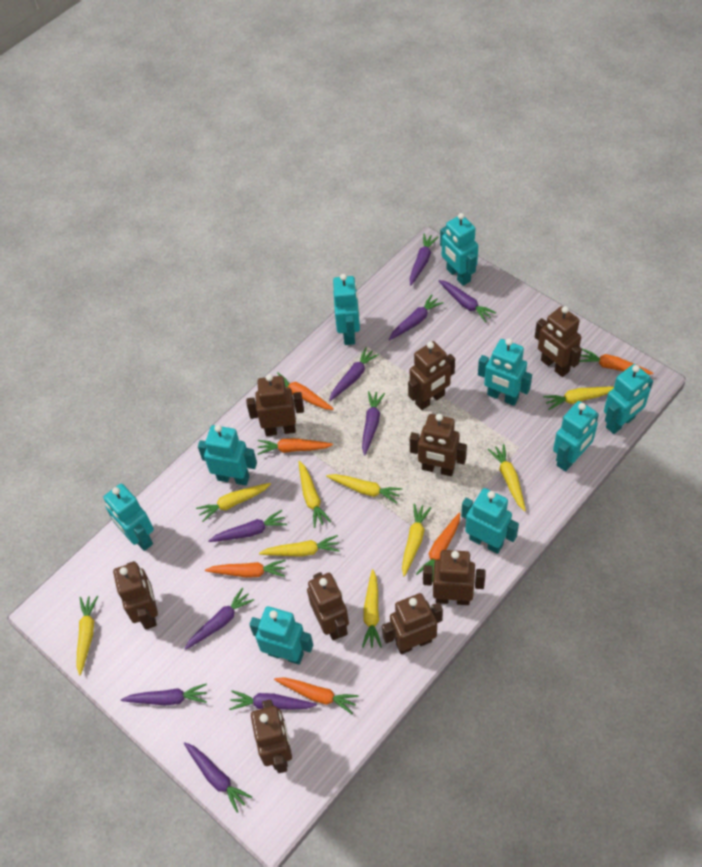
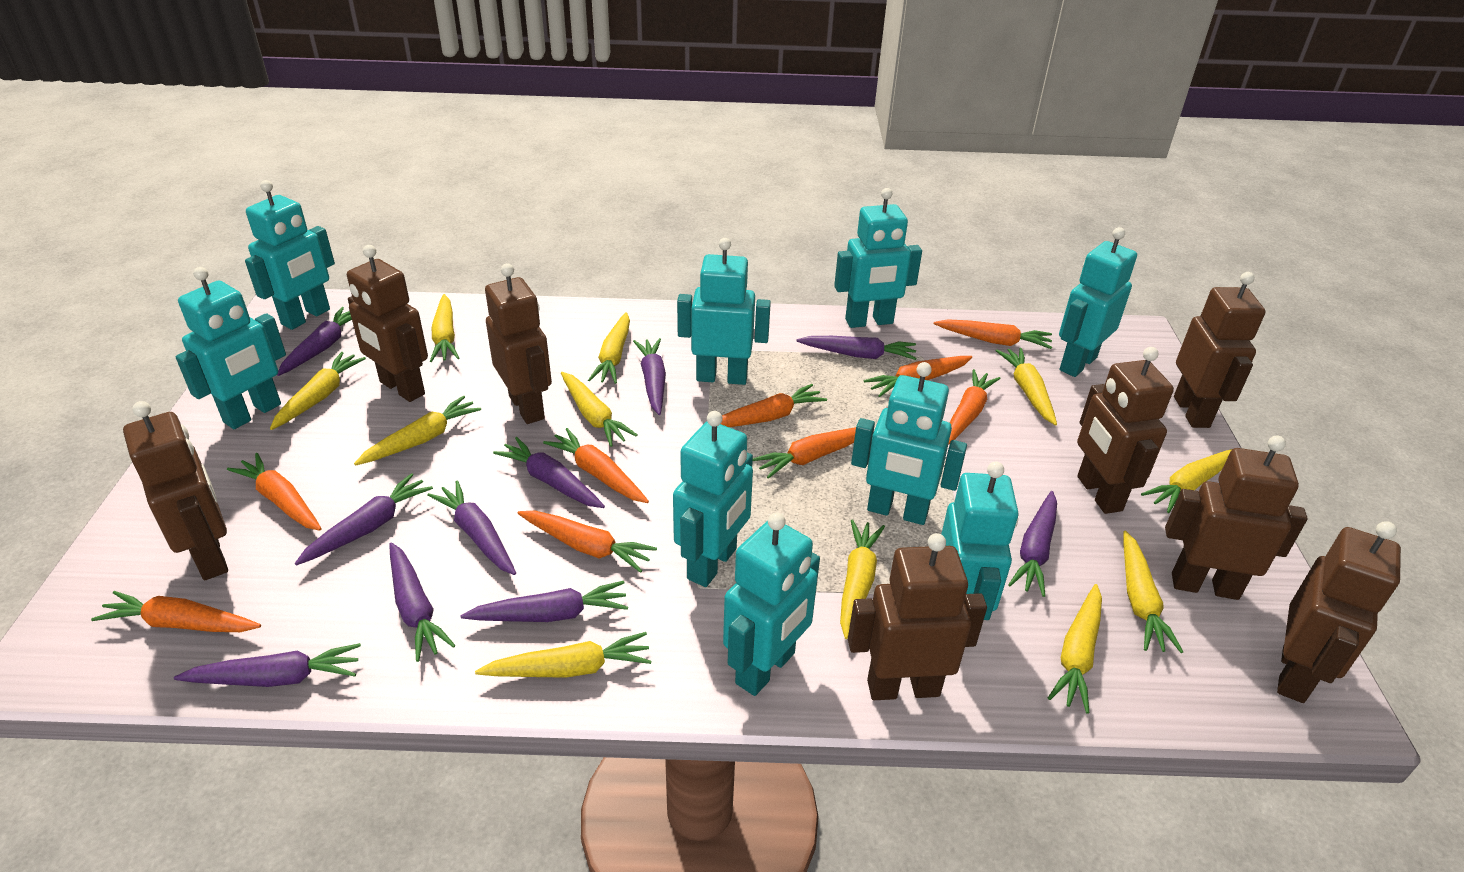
brown robot: [113,561,158,629] [246,374,304,436] [251,699,292,773] [307,572,349,640] [382,593,443,654] [408,341,455,410] [410,414,467,476] [423,550,486,605] [535,306,582,377] = 9 -> [123,401,228,580] [347,245,428,402] [485,263,552,424] [848,533,987,700] [1077,347,1174,514] [1165,436,1308,600] [1174,272,1265,428] [1277,521,1401,703] = 8
orange carrot: [205,560,286,578] [258,438,333,455] [274,678,359,714] [277,372,334,410] [416,513,460,582] [579,349,653,375] = 6 -> [91,591,261,632] [227,453,322,531] [517,511,657,573] [543,428,649,503] [721,384,827,427] [753,427,856,479] [864,356,972,397] [934,319,1052,349] [948,369,1001,445] = 9
yellow carrot: [76,596,98,676] [196,483,271,522] [259,535,340,557] [298,461,331,528] [326,474,402,504] [362,569,382,648] [402,504,432,577] [488,444,526,511] [543,387,614,410] = 9 -> [270,352,366,430] [354,396,481,466] [430,294,459,362] [475,632,651,678] [561,372,637,447] [588,312,630,384] [840,519,885,639] [996,348,1057,426] [1048,584,1102,714] [1123,531,1183,653] [1141,449,1232,513] = 11

